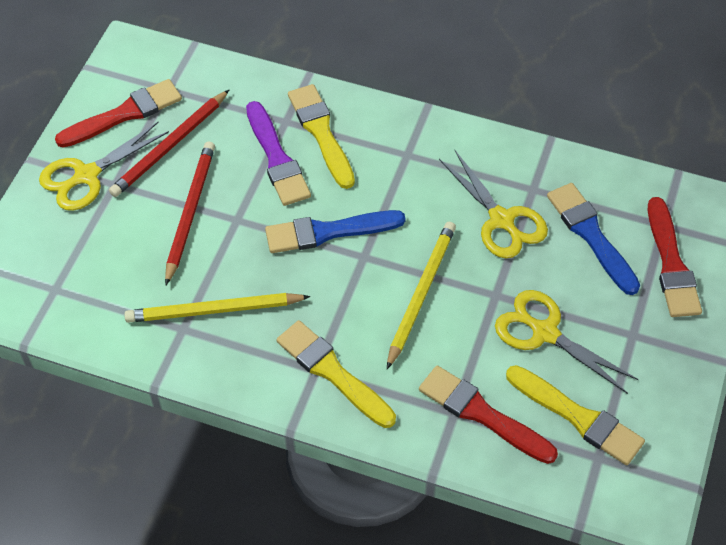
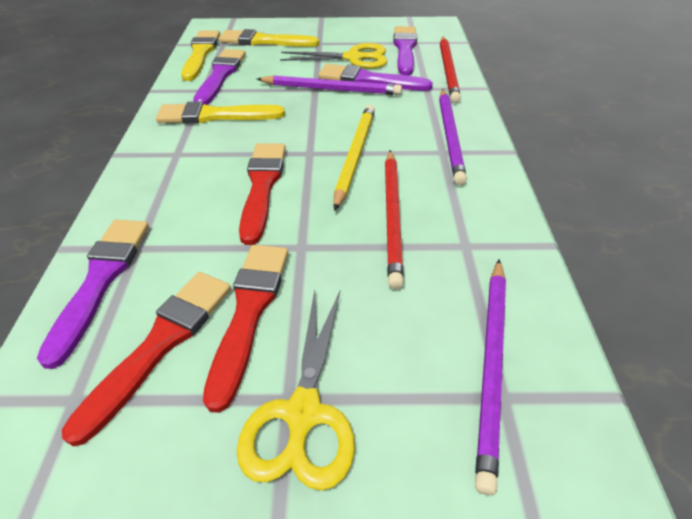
blue brush: [265,210,405,253] [547,183,640,295] = 2 -> none = 0
purple brush: [246,101,311,206] = 1 -> [37,220,149,369] [193,49,246,105] [319,64,433,91] [393,26,417,76] = 4
purple pencil: none = 0 -> [257,75,402,95] [439,89,467,185] [475,259,506,495] = 3
yellow pencil: [124,293,310,323] [387,222,456,369] = 2 -> [333,105,375,211] = 1
yellow scissors: [39,121,169,211] [439,150,548,259] [495,290,639,394] = 3 -> [237,290,355,491] [280,43,388,69] = 2

